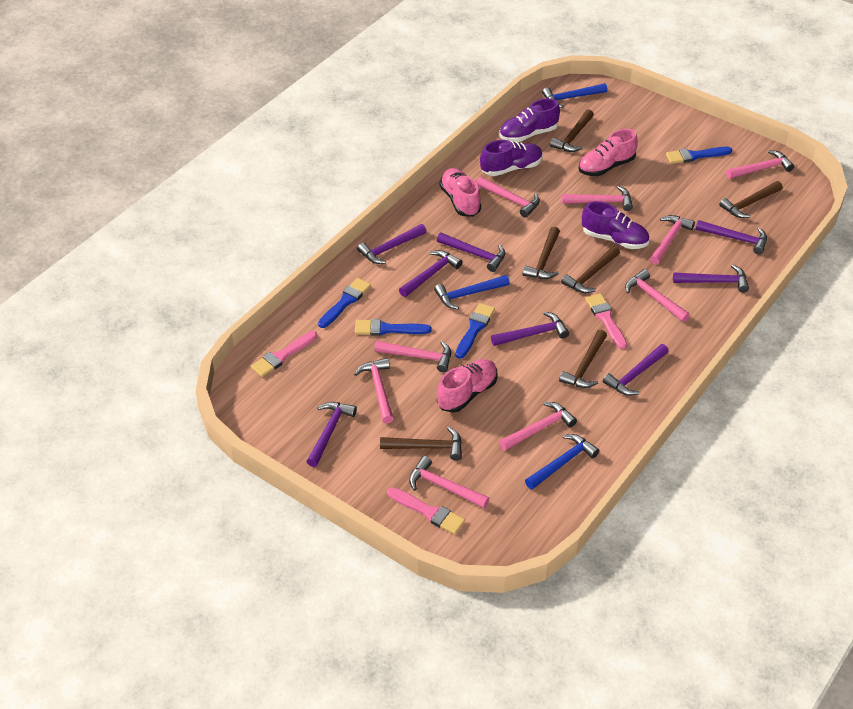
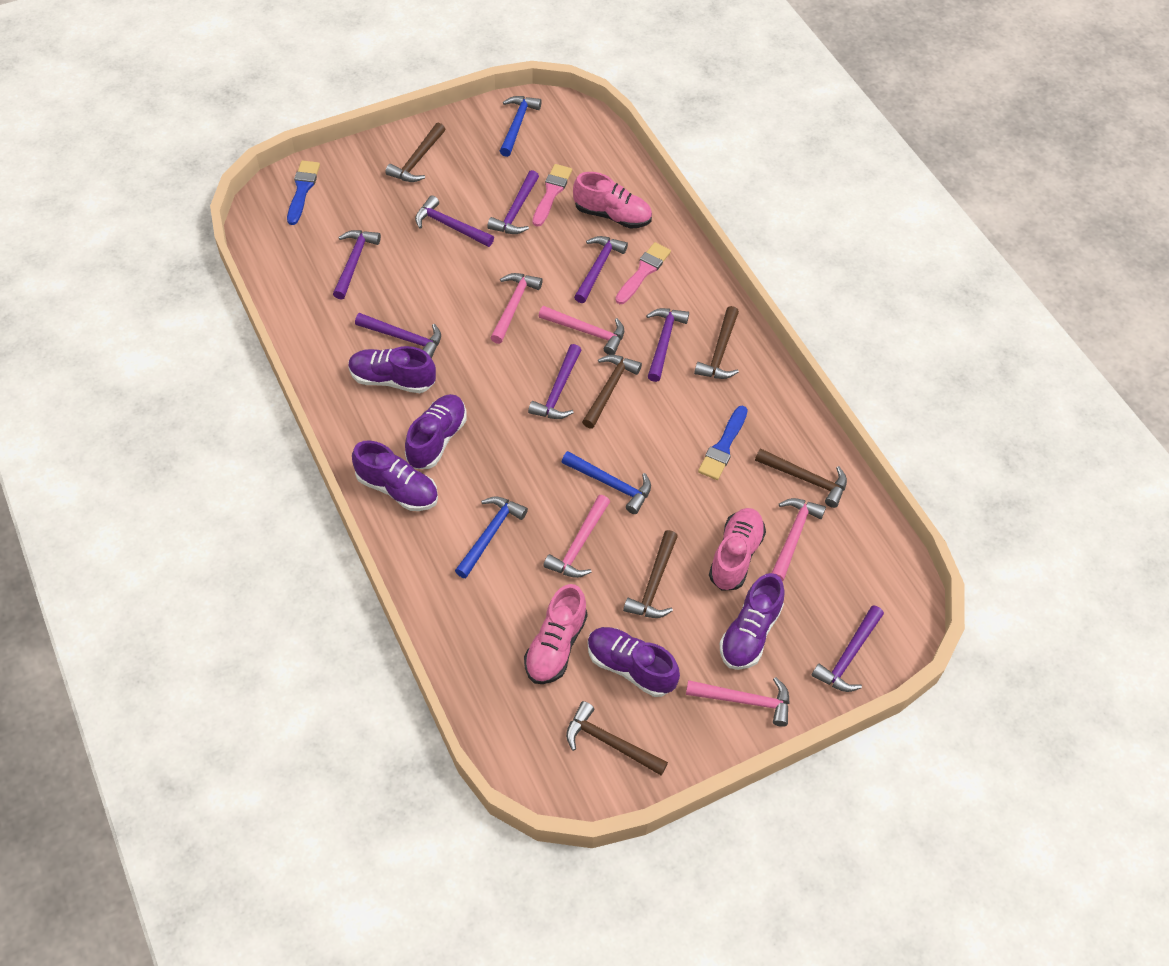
blue brush: [318,278,371,328] [355,319,431,336] [455,303,495,359] [666,147,732,164] = 4 -> [287,160,320,225] [698,406,748,480] = 2
pink brush: [251,331,317,377] [387,487,465,534] [585,293,627,349] = 3 -> [533,164,572,227] [615,242,671,304] = 2
pink hammer: [354,358,394,424] [374,341,451,372] [409,456,490,508] [476,177,540,218] [499,402,577,451] [562,186,633,211] [625,269,690,322] [650,215,695,265] [726,150,794,179] = 9 -> [490,273,543,344] [539,306,624,355] [543,495,610,578] [686,677,790,727] [772,498,826,581] = 5
purple shoe: [480,140,543,176] [499,98,560,142] [582,201,649,249] = 3 -> [348,346,436,393] [352,440,438,511] [405,394,467,469] [588,627,680,697] [720,573,785,670] = 5

